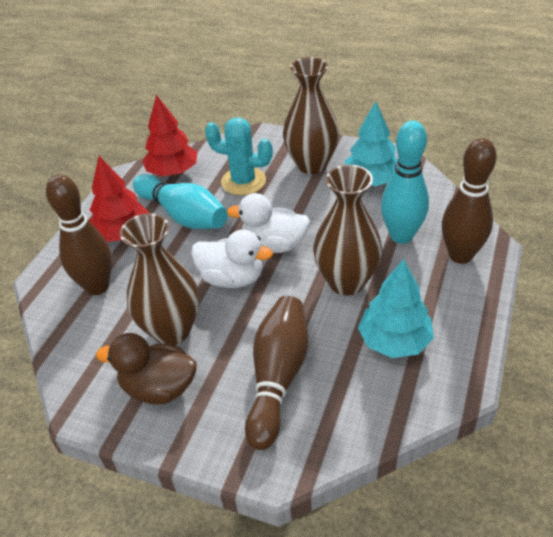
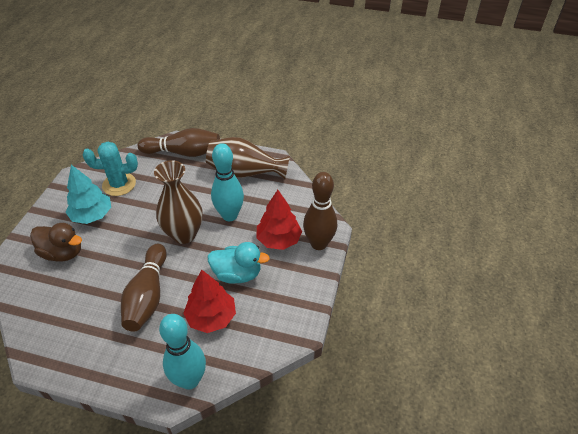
brown vase: [120,213,200,345] [283,57,339,174] [313,165,382,295] = 3 -> [154,160,203,244] [206,137,290,180] = 2
turquoise duck: none = 0 -> [208,242,270,284] = 1
turquoise tree: [345,101,397,186] [358,259,434,358] = 2 -> [66,165,111,224] = 1
white duck: [191,230,273,288] [227,193,310,253] = 2 -> none = 0

